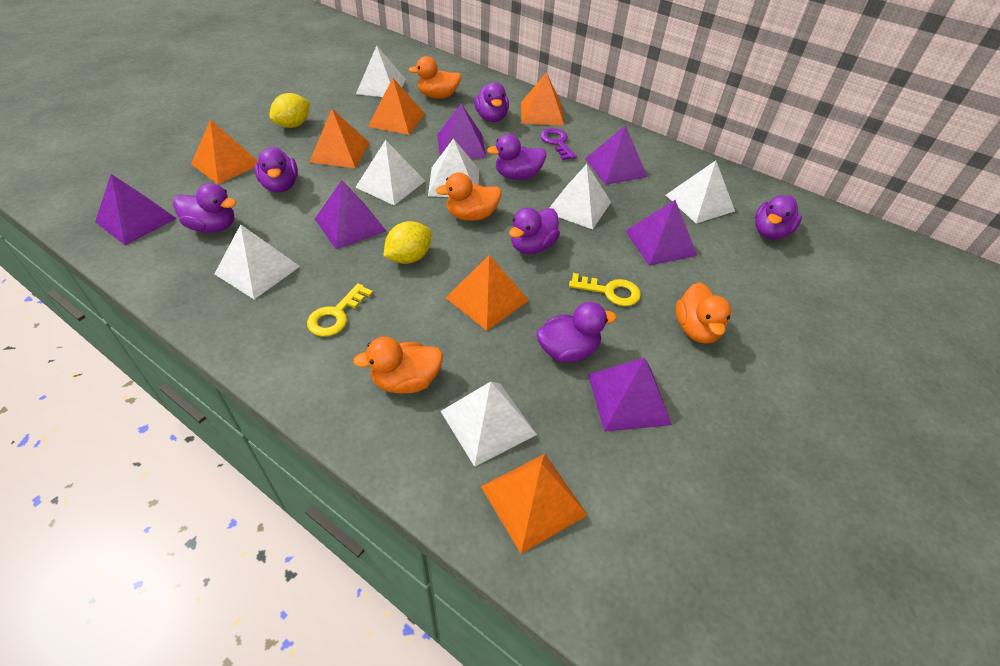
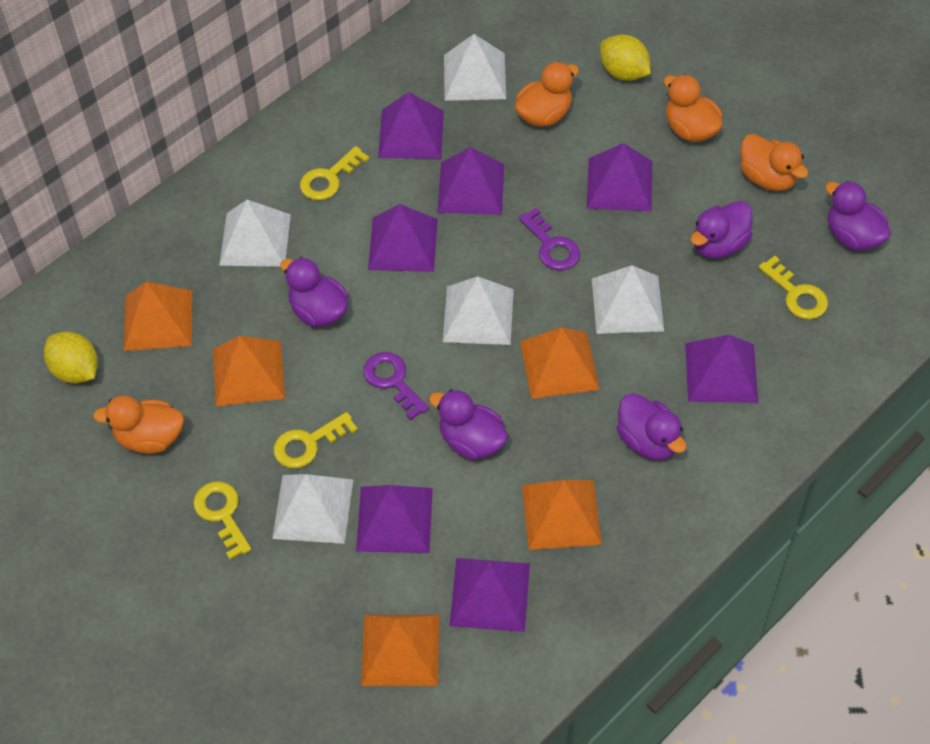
orange pyramid: [191,119,258,184] [309,109,370,168] [368,78,425,135] [446,255,529,331] [481,454,588,554] [521,72,564,126] = 6 -> [124,282,192,351] [213,336,285,406] [361,615,439,686] [520,327,600,399] [522,480,602,550] = 5
purple duck: [173,183,236,233] [254,146,298,193] [474,82,509,122] [487,134,546,180] [509,208,560,254] [536,302,617,363] [755,195,802,240] = 7 -> [280,257,348,327] [429,389,508,460] [616,393,686,460] [690,201,753,259] [825,181,891,250] = 5
purple key: [540,128,576,160] = 1 -> [363,352,429,420] [519,208,580,271] = 2
purple pyramid: [95,174,177,245] [315,180,386,249] [437,103,487,159] [585,125,647,185] [588,357,672,432] [625,200,697,266] = 6 -> [356,485,433,553] [368,204,438,272] [378,92,444,159] [437,147,504,215] [449,558,530,632] [587,143,652,211] [685,335,758,403] = 7
white pyramid: [215,224,300,299] [355,140,425,205] [356,46,406,97] [428,138,479,197] [441,381,537,467] [549,164,611,229] [666,160,735,224] = 7 -> [219,200,291,267] [272,474,353,544] [443,276,514,345] [444,34,506,101] [592,265,664,334] = 5
yellow key: [307,283,373,337] [569,273,641,306] = 2 -> [193,481,252,560] [274,412,358,468] [300,146,370,200] [758,256,828,320] = 4

